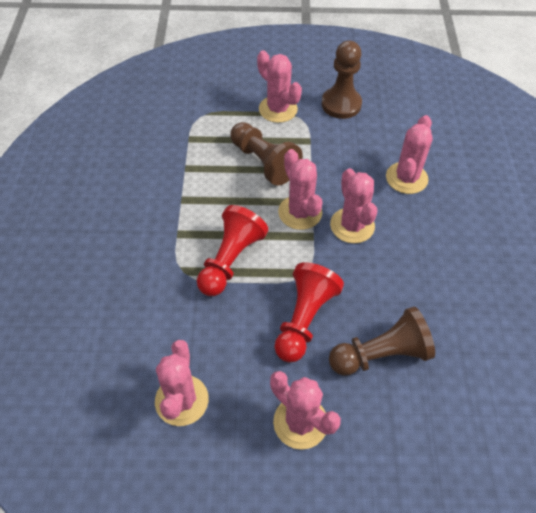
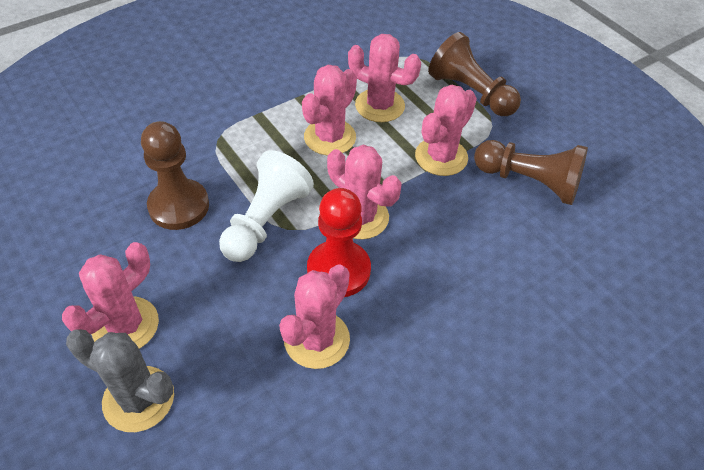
grey cactus: none = 0 -> [66,329,174,432] = 1
red pawn: [197,205,268,296] [274,262,344,363] = 2 -> [307,188,371,297] = 1
white pawn: none = 0 -> [219,150,314,262] = 1

